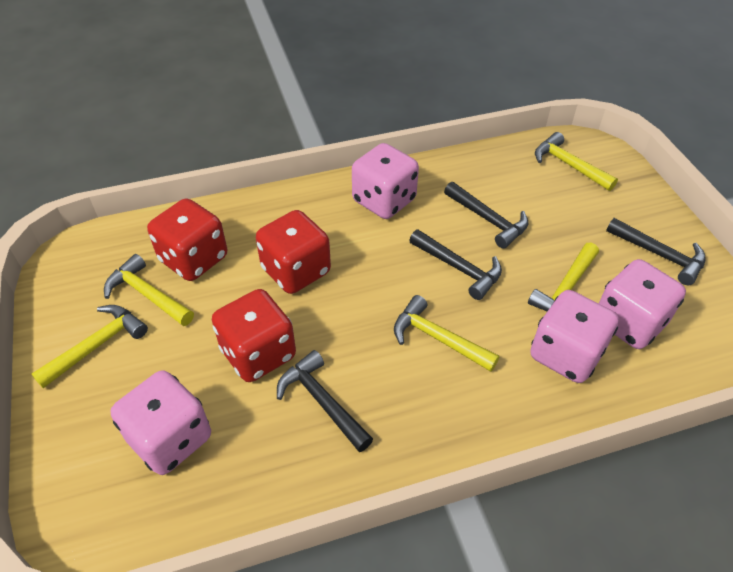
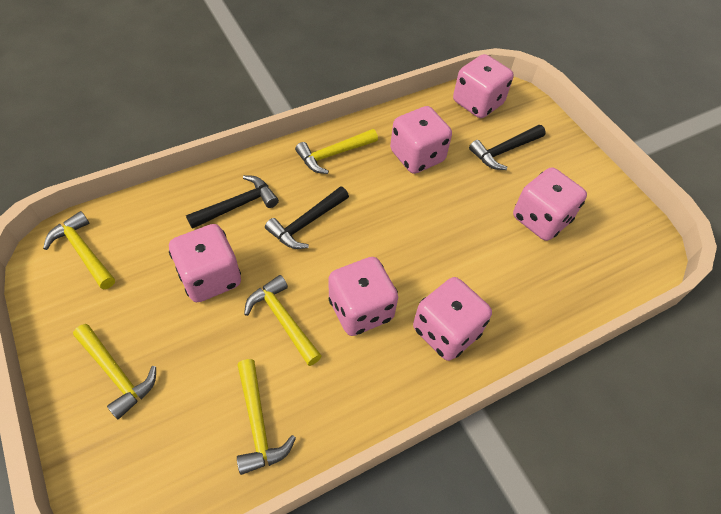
black hammer: [277,350,373,452] [409,230,502,300] [444,182,528,249] [606,218,706,285] = 4 -> [186,175,279,229] [265,186,349,249] [469,125,546,170] = 3
pink dice: [111,370,211,475] [352,143,419,219] [530,290,619,383] [599,259,686,349] = 4 -> [169,224,241,302] [329,257,398,336] [390,106,452,174] [413,277,492,361] [453,54,514,118] [513,167,587,241] = 6
red dice: [147,198,227,281] [212,289,296,382] [256,210,331,294] = 3 -> none = 0

